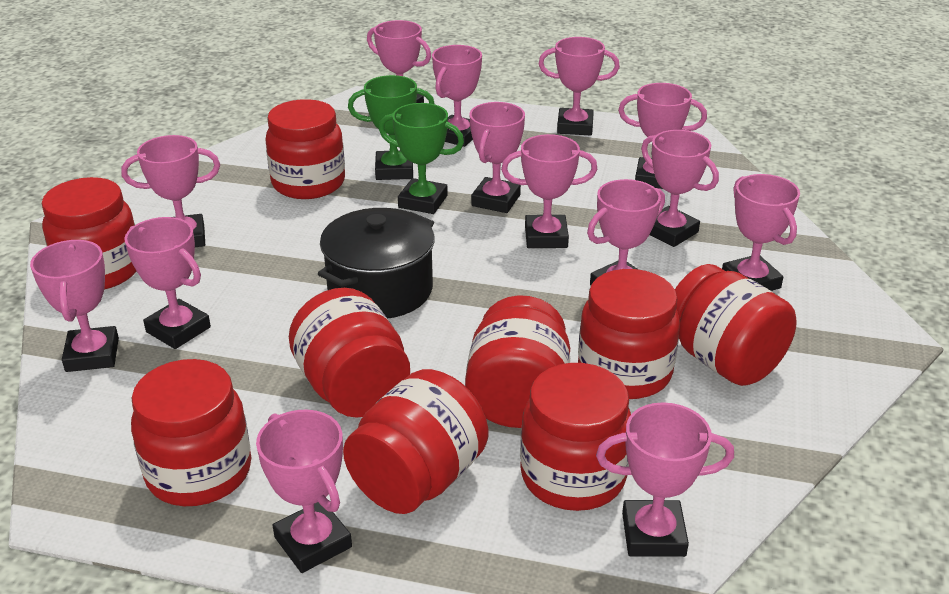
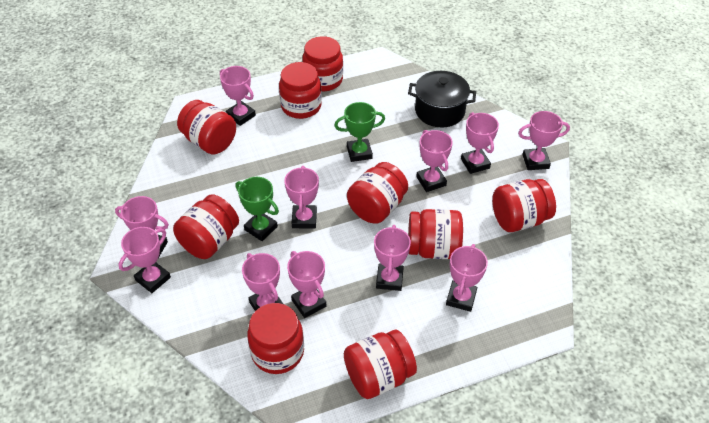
pink trophy: [30,240,119,372] [121,135,220,247] [124,217,211,349] [256,410,352,573] [367,20,431,103] [432,45,482,147] [470,102,525,213] [501,134,597,248] [539,37,620,135] [587,179,665,285] [596,402,734,557] [618,83,707,189] [641,130,719,247] [722,174,800,291] = 14 -> [115,196,169,258] [119,227,171,293] [220,66,256,126] [242,253,283,311] [284,166,319,228] [287,251,326,318] [374,225,411,291] [416,130,453,192] [446,244,488,312] [461,112,499,174] [518,111,570,170] = 11

